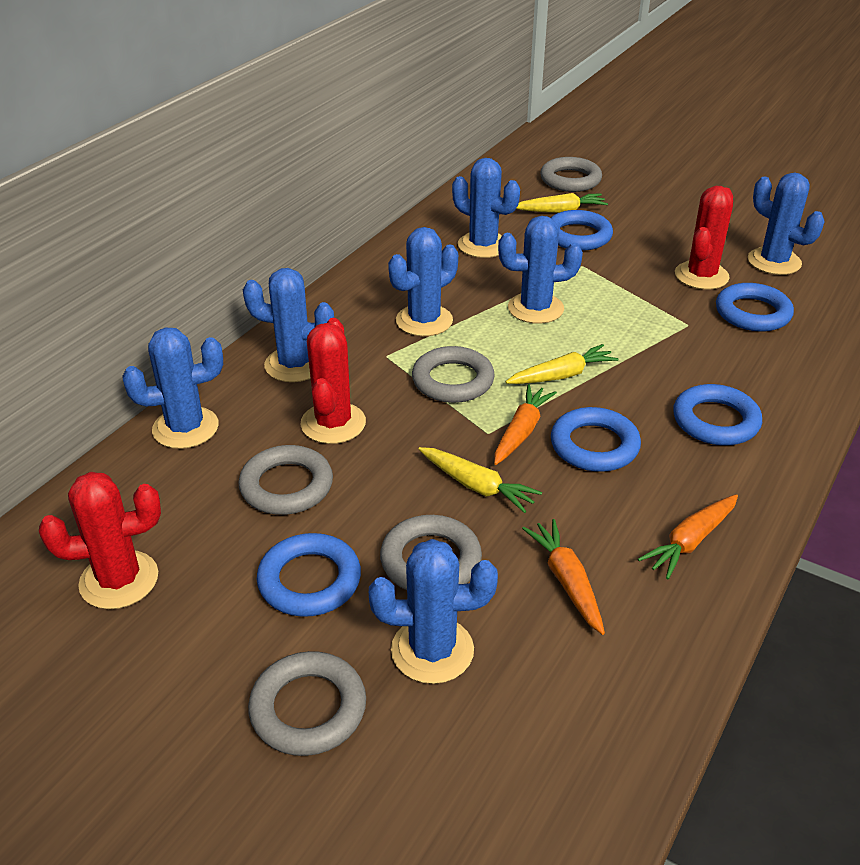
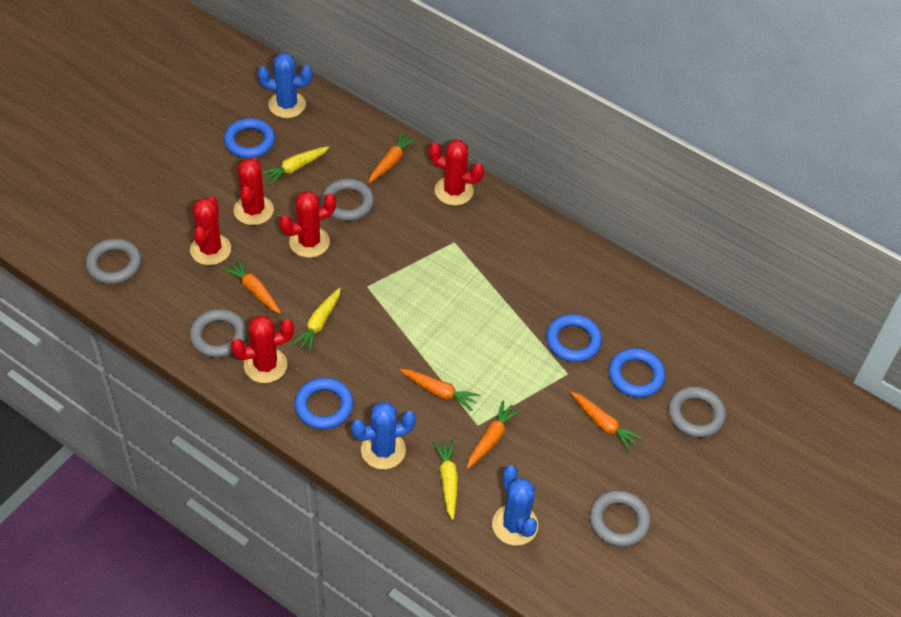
blue cactus: [122,327,223,449] [243,268,334,382] [369,539,498,684] [388,227,458,336] [452,158,520,258] [498,216,583,324] [748,173,824,275] = 7 -> [257,53,313,118] [351,402,416,469] [492,465,538,546] = 3
blue ring: [257,533,361,617] [551,210,613,251] [551,407,641,472] [673,384,762,445] [716,283,794,332] = 5 -> [224,118,275,158] [294,378,353,429] [546,314,602,362] [609,348,666,398] = 4
orange carrot: [494,384,557,465] [522,519,605,635] [638,494,738,579] = 3 -> [222,258,281,314] [368,132,417,183] [399,369,480,411] [467,400,521,469] [571,391,643,452] = 5
red cactus: [39,472,161,609] [301,318,366,444] [675,186,733,290] = 3 -> [190,196,231,265] [231,315,294,383] [234,158,274,225] [279,191,336,258] [429,140,484,205] = 5

